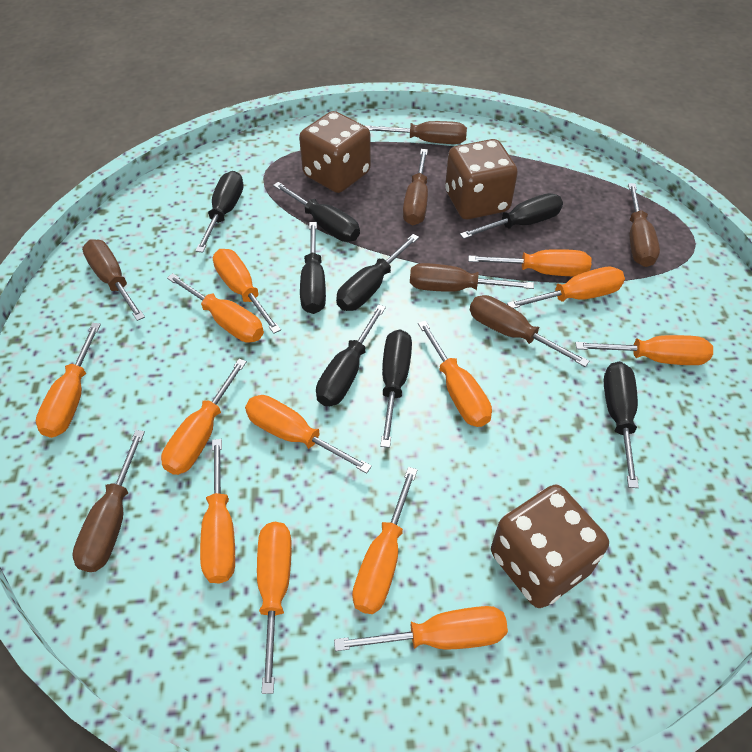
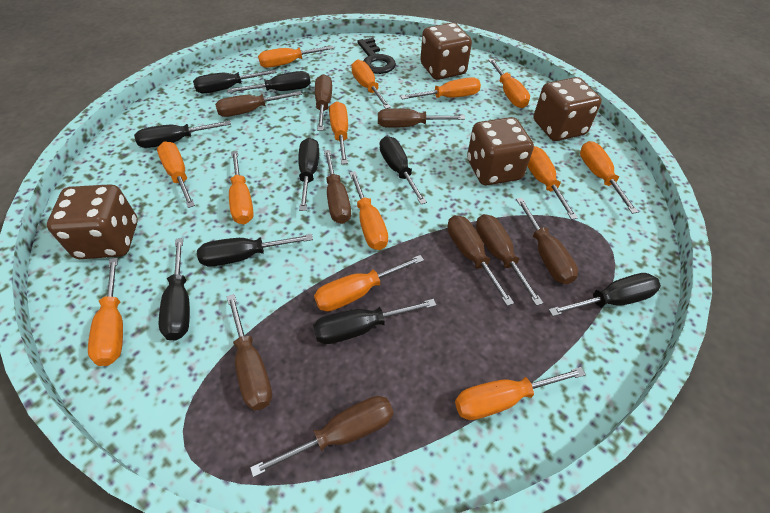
black key: none = 0 -> [357,38,396,74] = 1
black screwdriver: [195,171,244,253] [273,182,360,242] [300,222,326,314] [316,304,386,406] [336,234,419,311] [380,329,412,448] [460,193,563,239] [604,362,639,488] = 8 -> [134,121,231,148] [159,238,190,340] [193,70,277,93] [197,234,313,267] [227,71,311,93] [298,138,319,211] [313,299,436,344] [380,136,427,204] [549,273,661,316] = 9
brown dice: [299,111,371,193] [445,139,518,219] [491,485,609,608] = 3 -> [47,184,138,259] [420,23,472,80] [467,117,534,185] [534,77,602,141] = 4
brown screwdriver: [72,430,145,572] [82,239,145,321] [366,121,467,144] [403,149,428,225] [410,263,534,292] [470,295,589,367] [628,183,660,267] = 7 -> [215,91,302,117] [226,294,272,411] [250,396,394,477] [315,74,332,131] [324,150,351,224] [378,108,465,128] [447,215,514,306] [476,214,543,306] [516,198,578,284] = 9

